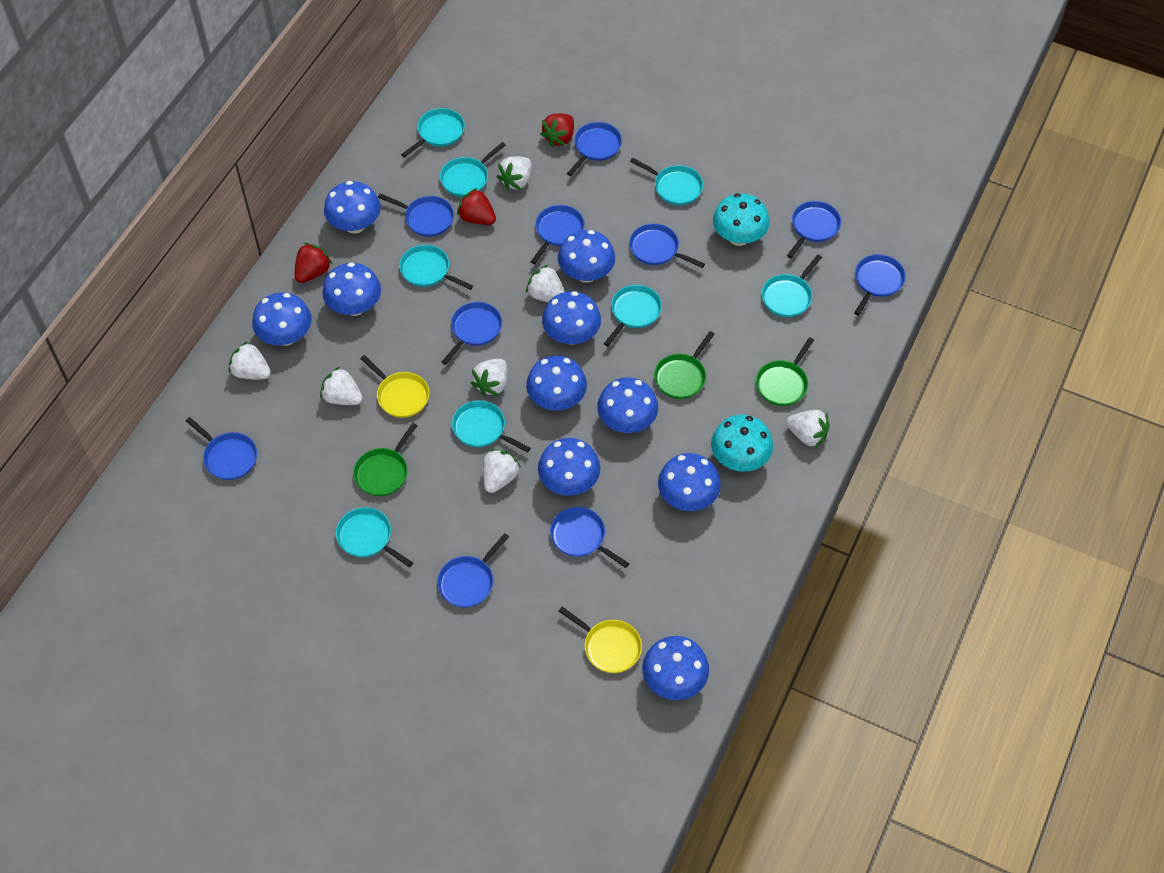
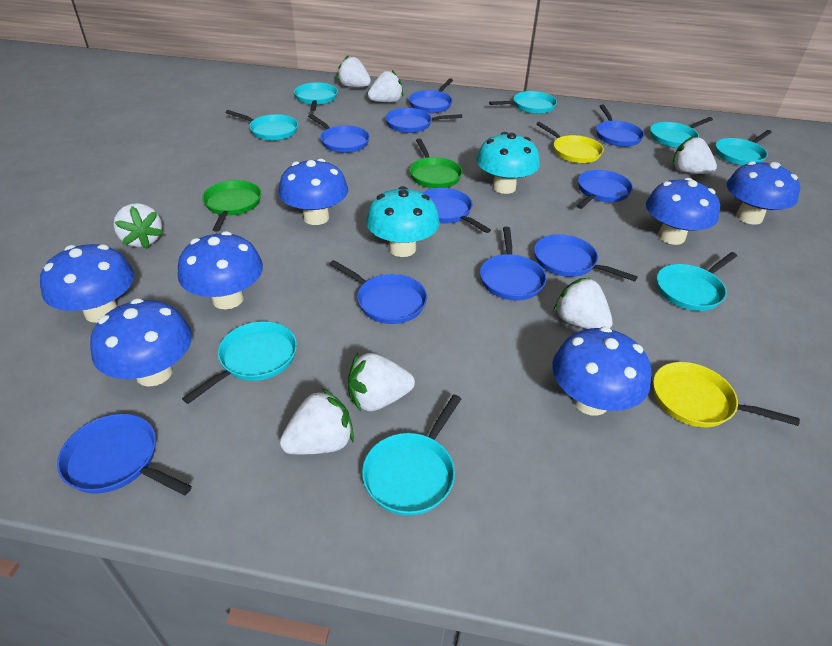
blue mushroom: [252,292,312,346] [323,262,381,316] [324,181,381,234] [526,356,587,410] [538,438,600,496] [542,291,601,345] [558,230,615,283] [597,377,658,433] [642,636,709,700] [658,453,721,511] = 10 -> [40,244,134,323] [90,299,192,387] [178,231,263,310] [278,159,348,225] [552,327,652,416] [646,178,720,245] [727,161,800,225] = 7
green pan: [353,423,417,496] [654,331,715,399] [756,337,814,406] = 3 -> [202,180,261,232] [409,139,463,188] = 2
red strawberry: [295,243,332,283] [457,188,496,225] [541,113,574,147] = 3 -> none = 0

